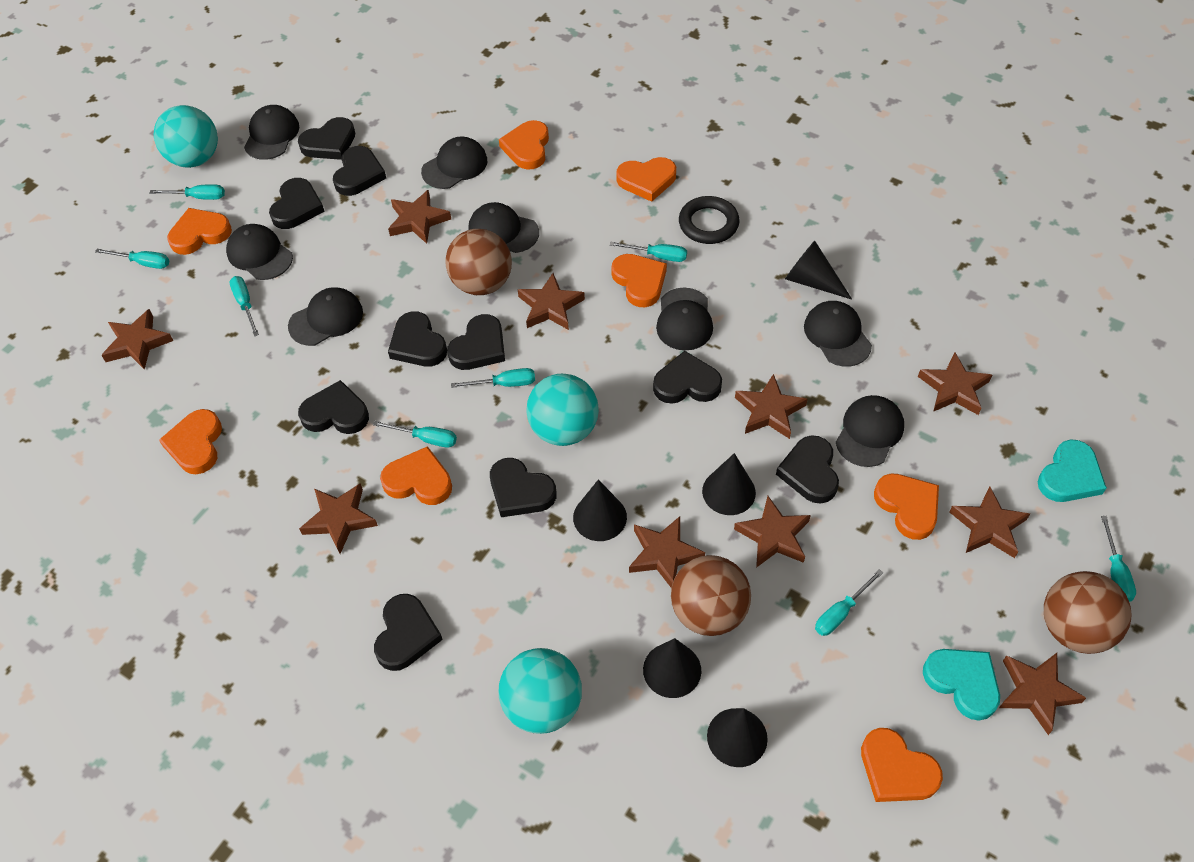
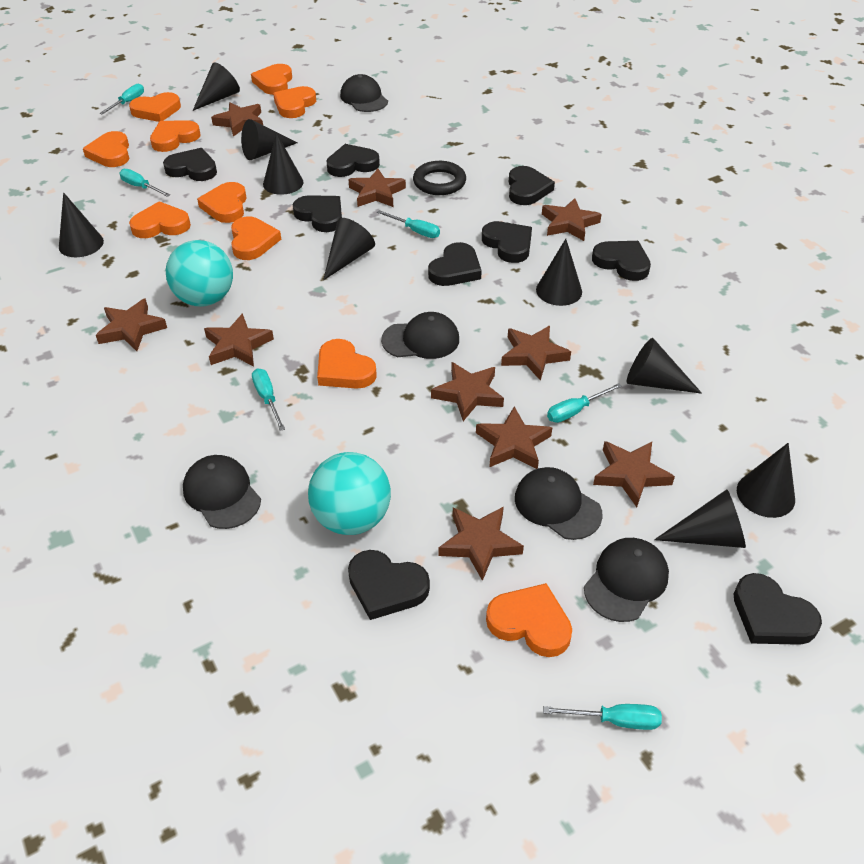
black cap: [226,224,293,280] [244,105,300,160] [288,287,363,346] [421,137,487,189] [468,202,539,253] [656,288,713,351] [804,301,872,367] [836,395,904,467] = 8 -> [183,455,261,529] [340,74,388,112] [381,312,459,359] [515,467,603,540] [584,538,669,622] = 5
black cone: [573,480,627,541] [643,638,701,698] [702,453,756,515] [707,708,768,767] [785,241,852,300] = 5 -> [59,192,104,257] [193,62,240,111] [241,119,298,160] [263,133,304,195] [323,218,375,280] [536,239,582,306] [627,338,702,394] [654,489,746,548] [737,443,795,518] = 9
black heart: [269,178,325,229] [298,117,355,160] [298,380,369,434] [333,146,386,196] [374,594,443,671] [388,311,447,366] [447,314,505,370] [490,458,556,517] [653,351,722,404] [776,435,839,504] = 10 -> [163,148,217,181] [293,195,342,232] [326,144,380,177] [348,550,430,620] [428,242,482,286] [482,221,532,263] [509,166,555,205] [592,241,651,281] [734,573,822,645] = 9
brown ball: [445,229,512,295] [671,555,751,636] [1044,571,1132,654] = 3 -> none = 0
orange heart: [159,409,222,474] [167,208,232,255] [380,446,452,505] [499,120,549,170] [611,254,667,307] [617,157,676,202] [861,728,943,802] [874,474,939,540] = 8 -> [83,131,129,167] [129,92,181,122] [129,201,191,238] [150,120,200,152] [197,182,247,223] [231,216,281,260] [251,64,292,95] [273,86,316,118] [317,339,377,389] [486,583,572,657] = 10
turquoise ball: [154,105,218,168] [499,648,582,734] [526,374,599,446] = 3 -> [166,240,233,307] [308,452,391,535] = 2
turquoise heart: [923,649,1000,721] [1038,440,1107,502] = 2 -> none = 0
turquoise screwdriver: [95,249,169,269] [149,184,225,200] [230,276,259,336] [373,421,457,448] [451,368,535,388] [610,242,687,262] [815,569,883,636] [1101,516,1136,602] = 8 -> [99,84,144,114] [119,169,170,197] [252,368,285,431] [377,210,440,238] [543,704,662,730] [547,383,622,423] = 6

